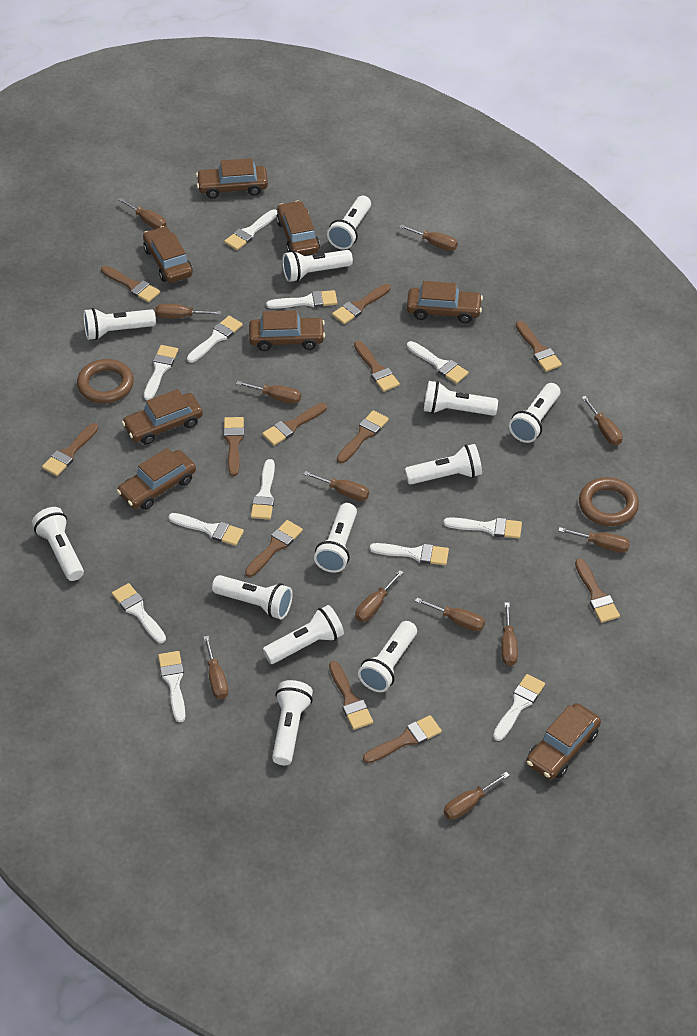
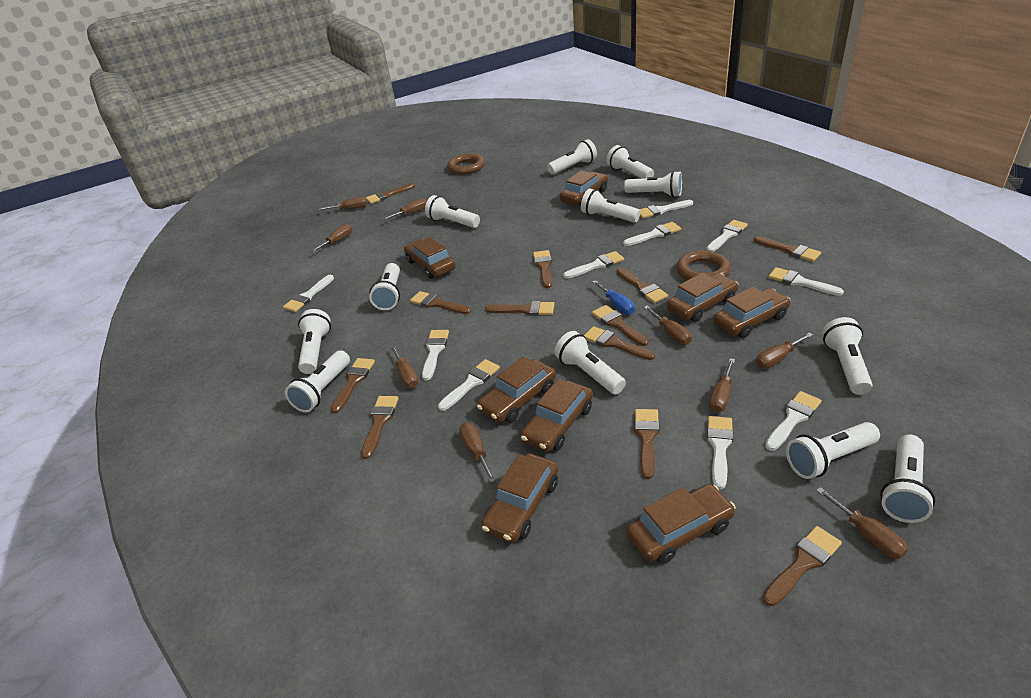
blue screwdriver: none = 0 -> [592,280,635,315] = 1
brown screwdriver: [118,198,167,229] [155,304,221,318] [204,636,228,699] [236,381,301,404] [303,471,369,501] [355,570,404,622] [399,224,458,251] [415,597,485,632] [444,772,510,820] [502,602,518,666] [558,527,630,553] [582,396,622,445] = 12 -> [310,224,352,253] [318,197,367,210] [382,198,427,220] [390,345,419,388] [460,423,496,483] [644,306,691,345] [709,358,735,412] [756,332,813,368] [816,487,908,559] = 9
white brush: [112,583,166,643] [144,345,178,400] [158,651,185,722] [168,513,244,546] [187,316,243,363] [224,209,278,250] [251,459,275,520] [266,290,337,309] [370,543,449,565] [407,341,469,384] [444,517,522,539] [493,674,545,741] = 12 -> [283,275,334,312] [422,330,449,380] [438,359,500,411] [563,251,624,279] [623,222,681,246] [639,200,693,219] [706,220,748,252] [707,416,733,489] [765,391,822,451] [768,267,844,296] = 10

